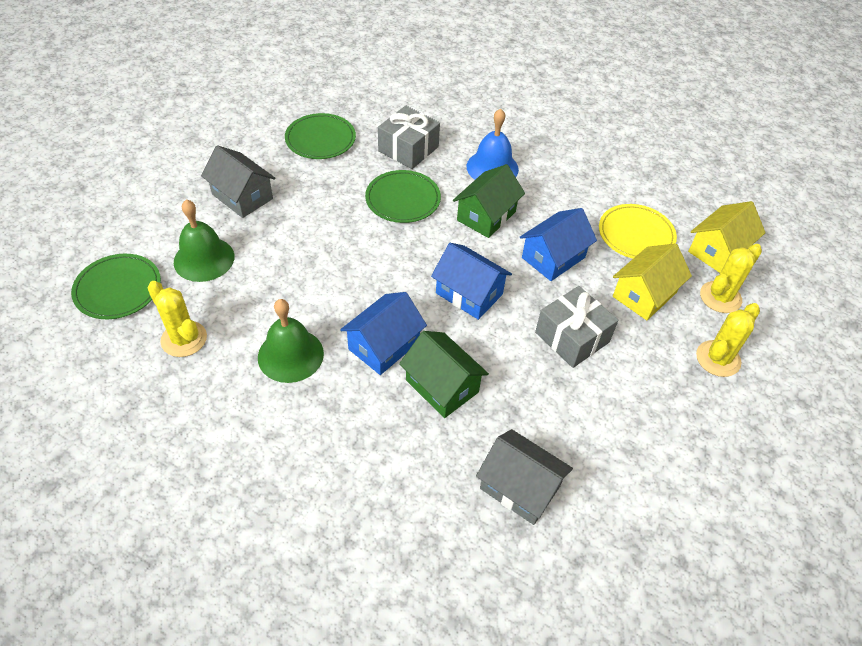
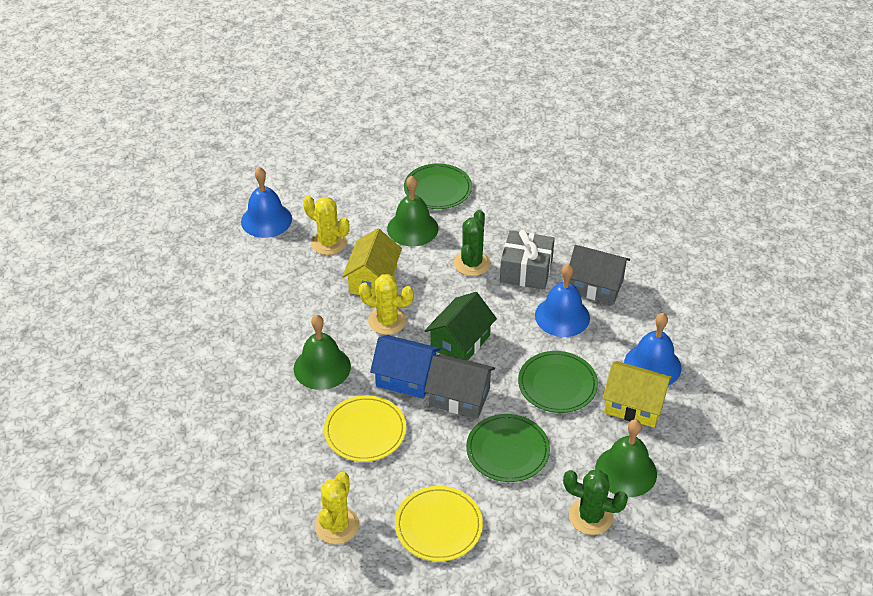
blue bell: [467,108,519,180] = 1 -> [241,167,292,238] [535,264,590,337] [624,313,681,386] = 3
blue house: [340,292,427,375] [431,243,512,320] [520,208,597,281] = 3 -> [370,335,441,399] = 1
green bell: [174,199,234,282] [258,299,324,383] = 2 -> [294,315,351,390] [387,176,438,246] [595,419,657,497] = 3
green cactus: none = 0 -> [454,210,491,276] [563,470,628,535] = 2
green house: [399,331,489,418] [453,164,525,238] = 2 -> [425,292,497,360] = 1
grey gift: [378,106,440,169] [535,286,618,368] = 2 -> [500,230,555,290] = 1
yellow plate: [599,204,677,259] = 1 -> [324,395,406,462] [395,486,483,561] = 2

